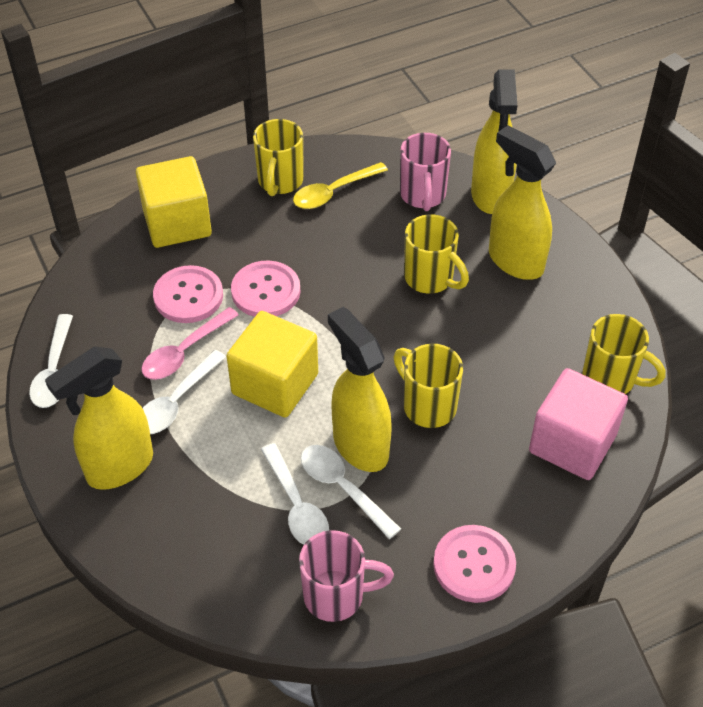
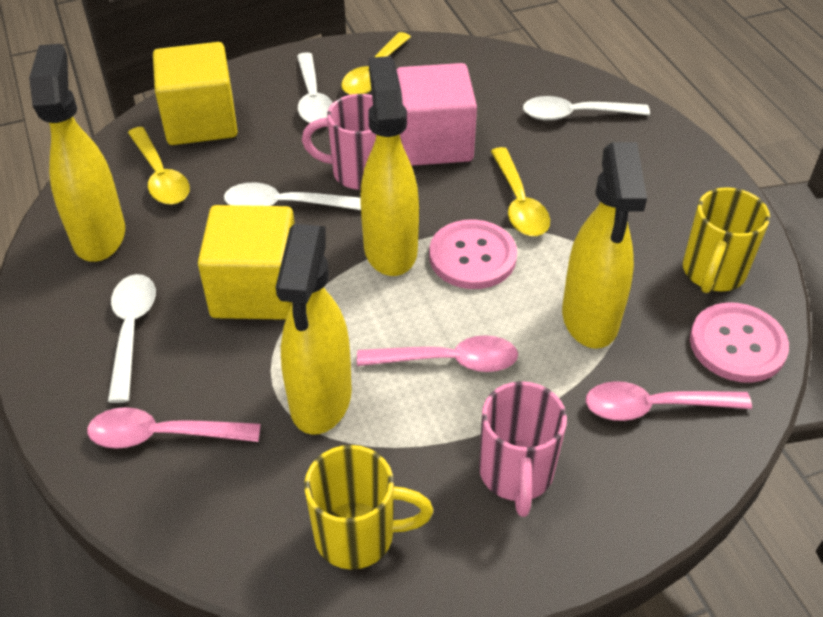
pink button: [153,265,223,323] [231,260,300,317] [433,525,516,603] = 3 -> [429,220,517,289] [690,302,789,383] = 2
pink spoon: [141,307,239,380] = 1 -> [87,407,261,449] [357,335,518,372] [586,381,752,421] = 3
yellow mug: [253,119,304,196] [393,344,463,428] [404,214,469,294] [582,314,666,394] = 4 -> [304,445,433,570] [683,187,770,293] = 2
yellow spoon: [293,162,388,209] = 1 -> [128,127,189,205] [341,32,411,95] [491,147,550,236] = 3

